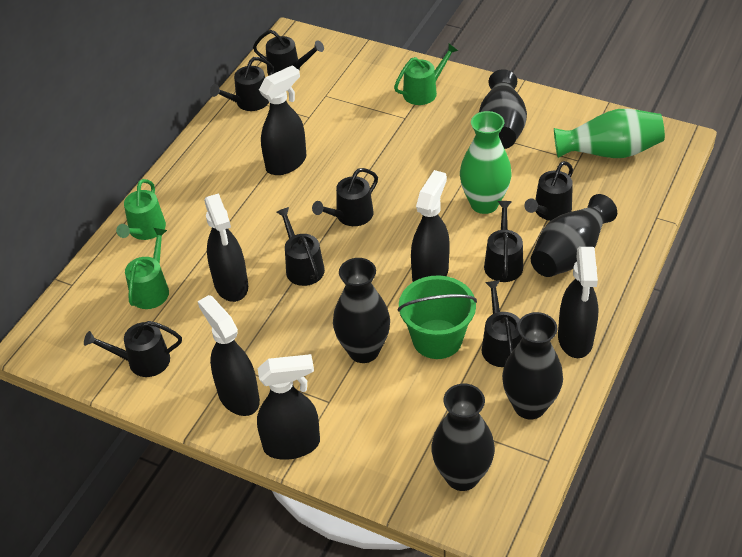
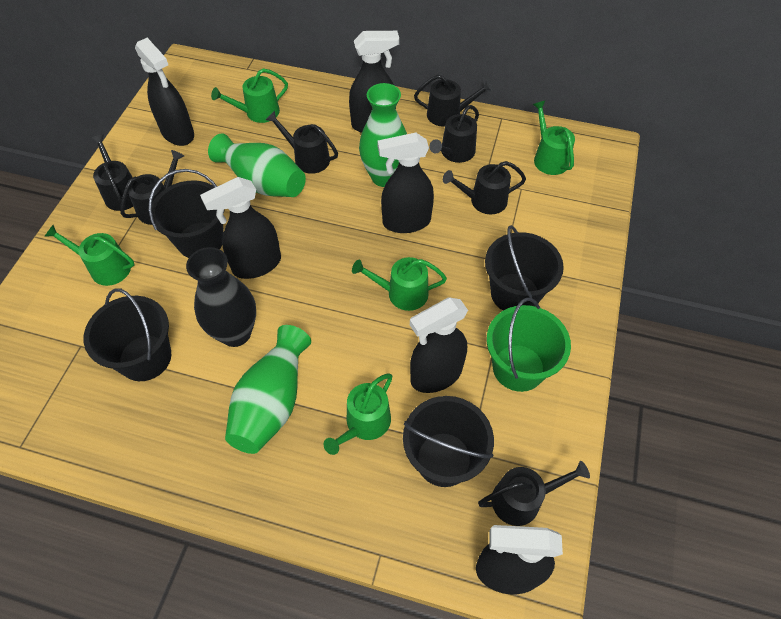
black bucket: none = 0 -> [84,288,171,381] [148,169,225,258] [403,396,494,487] [485,225,564,311] = 4
black vase: [333,258,390,363] [431,384,495,491] [479,69,527,149] [502,312,563,419] [531,194,617,277] = 5 -> [186,247,256,347] = 1
black watering can: [84,321,182,377] [210,57,274,111] [253,30,324,75] [276,207,325,286] [312,168,378,226] [482,280,522,367] [484,201,523,282] [524,161,573,221] = 8 -> [90,134,133,211] [120,150,184,225] [266,111,338,174] [414,75,493,127] [429,105,479,163] [443,161,526,214] [478,461,590,526] = 7
green vase: [460,111,512,214] [554,109,665,158] = 2 -> [208,133,306,197] [225,325,311,454] [359,83,407,187] = 3
green watering can: [116,179,166,240] [125,228,169,309] [394,44,458,105] = 3 -> [45,225,135,286] [211,68,288,123] [324,373,392,455] [352,257,447,311] [533,100,575,175] = 5

